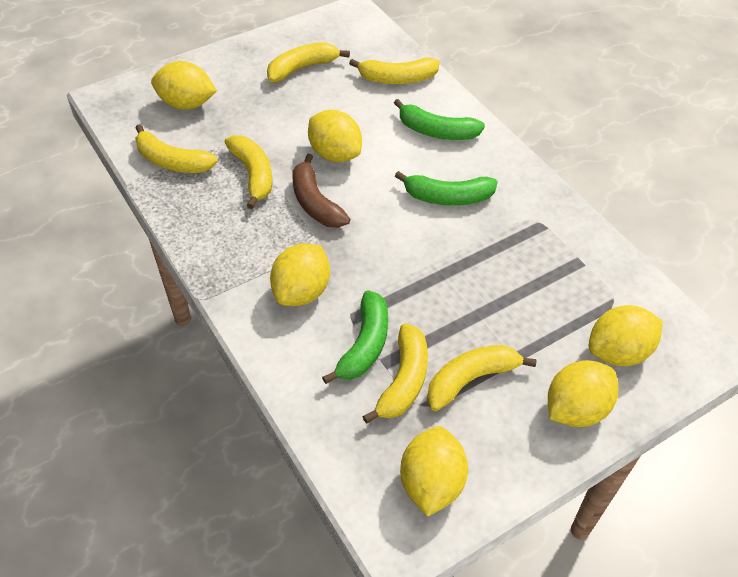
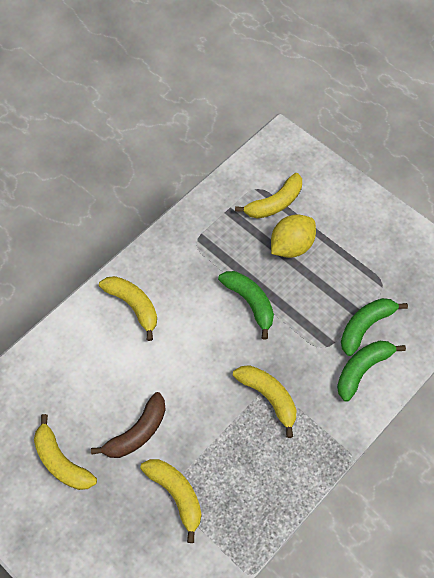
yellow banana: [135,124,218,173] [224,135,272,209] [267,42,350,82] [349,57,440,84] [362,323,428,424] [427,345,537,411] = 6 -> [34,414,97,490] [99,276,157,341] [140,459,201,543] [233,365,296,438] [235,173,302,219] = 5
yellow lemon: [151,61,217,110] [270,244,330,306] [308,110,362,162] [400,426,468,517] [548,360,619,427] [589,305,663,366] = 6 -> [271,214,316,258] = 1

